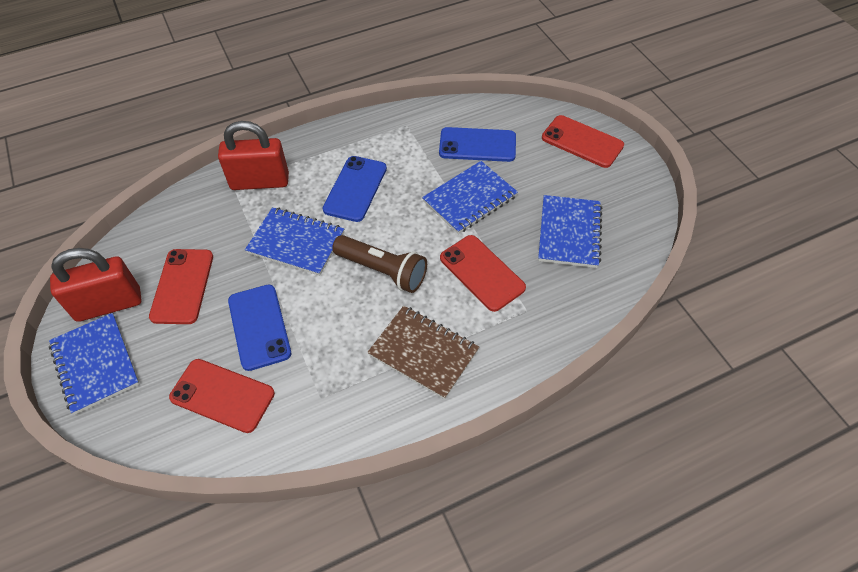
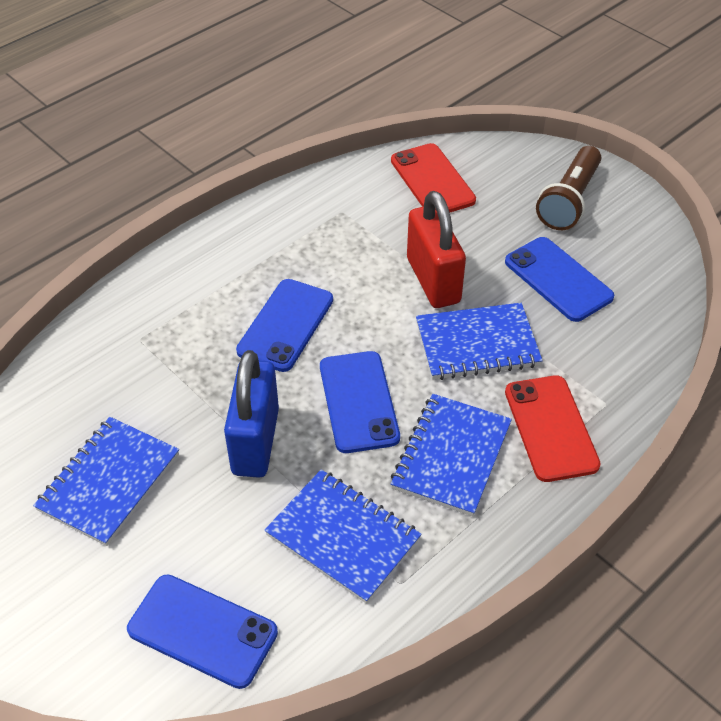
blue padlock: none = 0 -> [224,350,279,478] = 1
blue phone: [228,285,291,371] [323,156,387,222] [439,127,516,162] = 3 -> [127,574,278,689] [236,279,333,372] [320,351,400,453] [505,237,614,322] = 4
brown notebook: [367,306,479,399] = 1 -> none = 0
red padlock: [50,248,142,322] [218,121,289,190] = 2 -> [407,191,466,308] = 1
red phone: [149,249,213,324] [169,359,275,433] [440,235,526,312] [542,115,624,168] = 4 -> [391,143,476,212] [505,375,601,482] = 2

